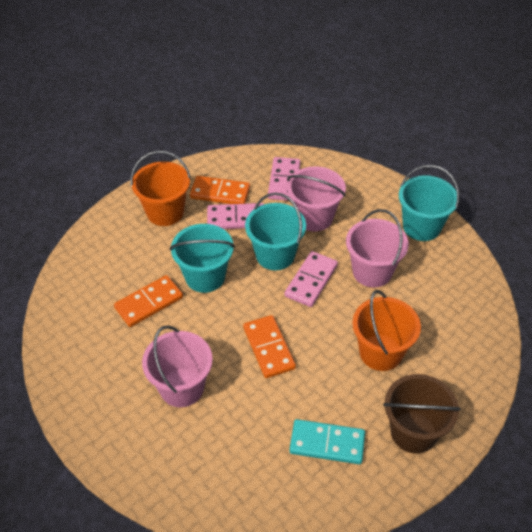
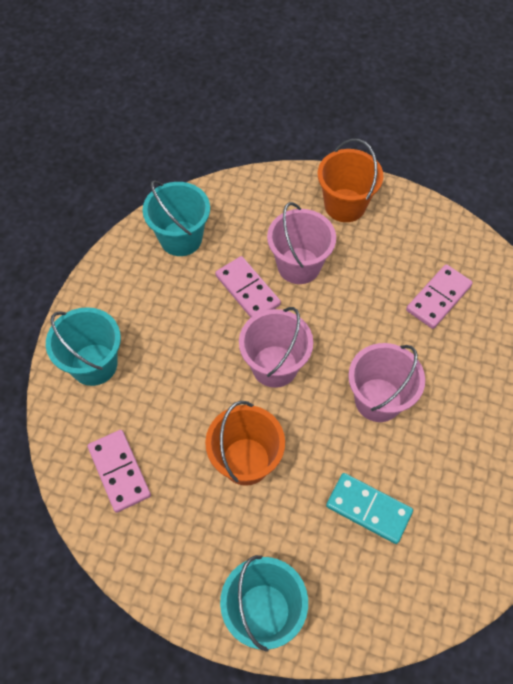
brown bucket: [383,374,461,454] = 1 -> none = 0
orange domino: [114,275,183,327] [190,176,250,204] [243,315,296,378] = 3 -> none = 0

